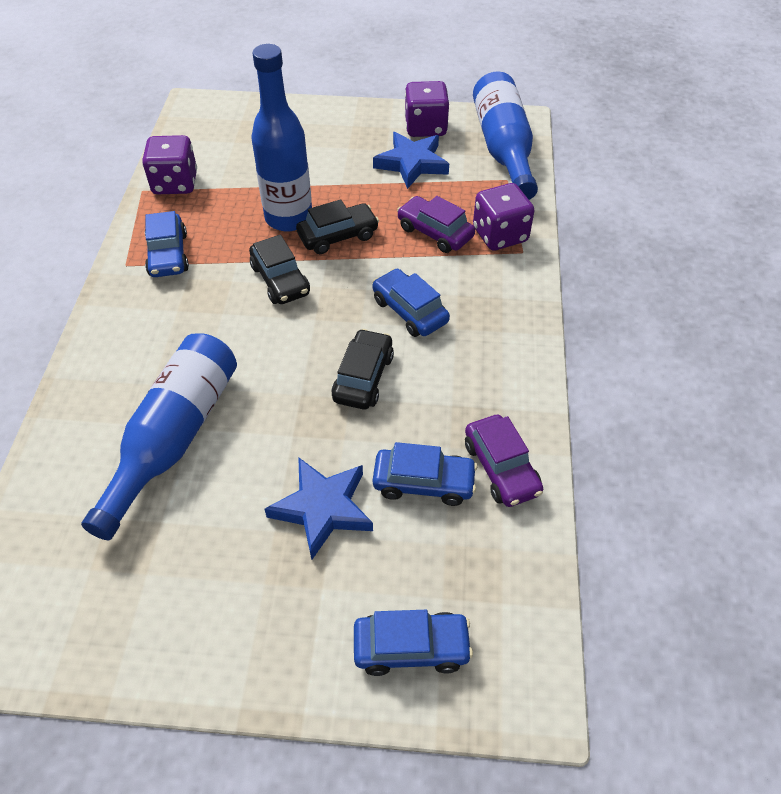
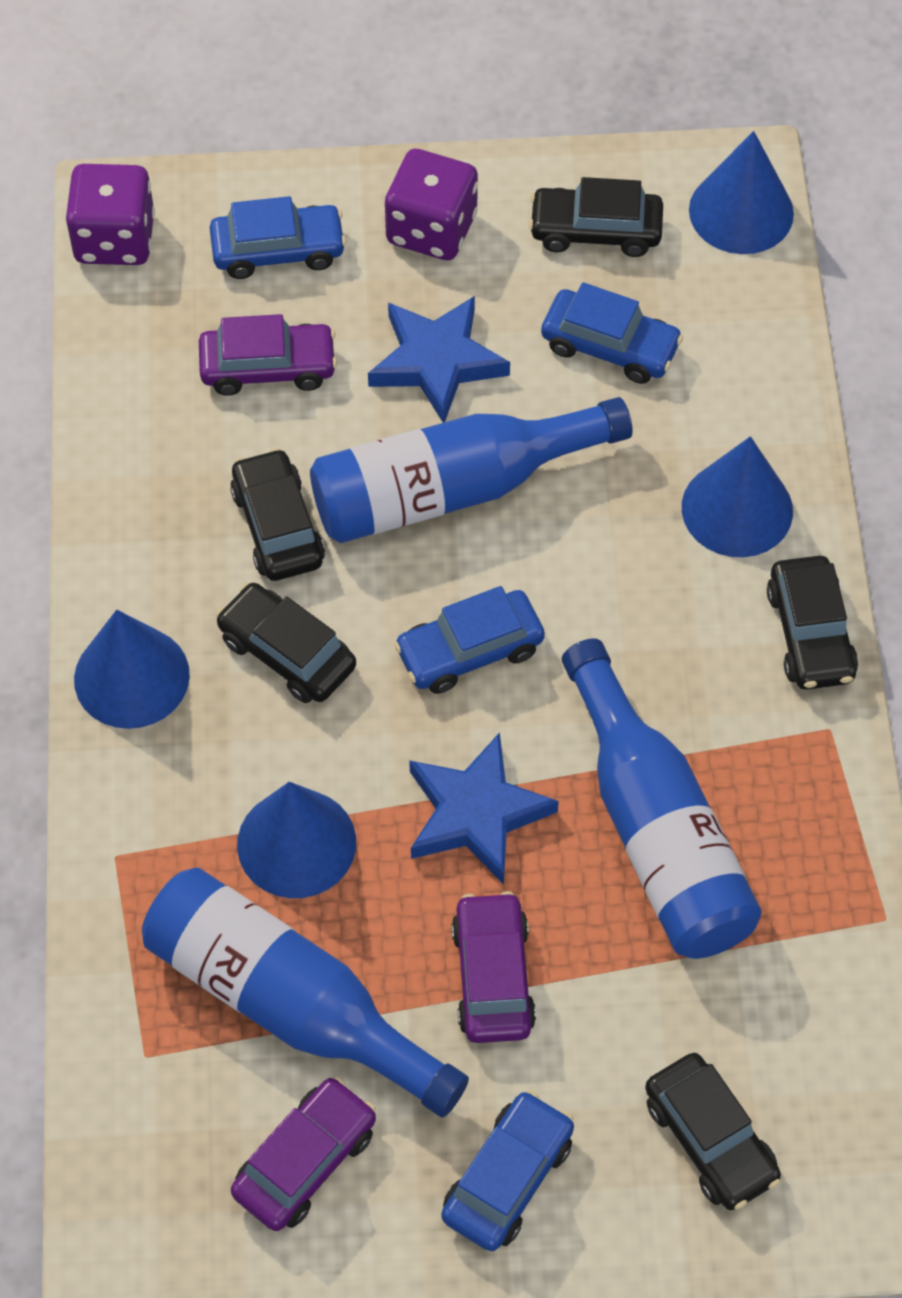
black car: [249,235,310,304] [296,199,379,254] [331,329,394,409] = 3 -> [216,583,356,703] [230,448,325,581] [529,177,663,257] [645,1053,781,1210] [767,556,858,690] = 5
blue cone: none = 0 -> [74,610,190,729] [237,782,356,898] [682,436,793,557] [689,131,794,254] = 4
purple car: [397,196,475,253] [465,415,543,507] = 2 -> [199,314,337,396] [231,1077,376,1231] [451,891,536,1043] = 3
purple dice: [142,135,197,194] [405,81,449,137] [473,183,535,251] = 3 -> [65,164,155,265] [385,149,478,260] = 2

